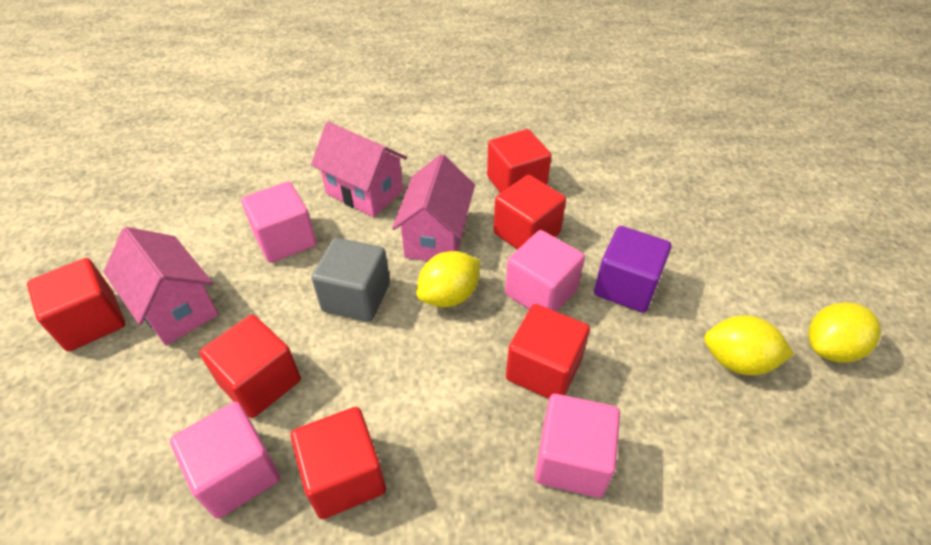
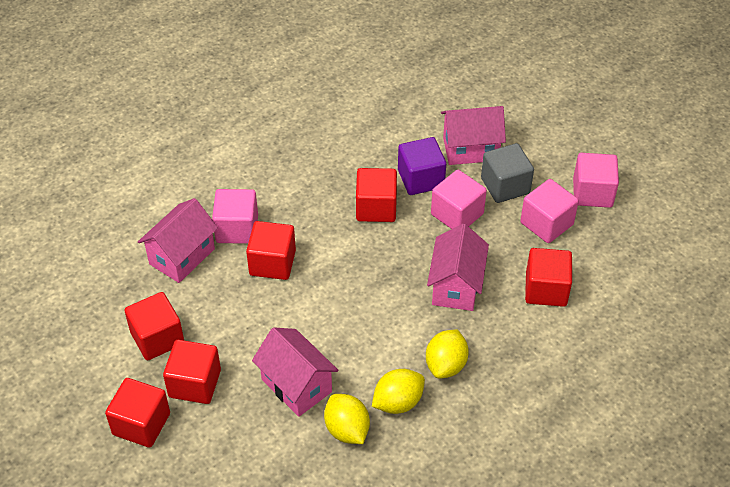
pink house: [104,227,219,346] [311,122,407,217] [392,154,475,261] = 3 -> [138,198,218,283] [252,327,338,417] [427,224,489,311] [441,106,506,165] = 4

